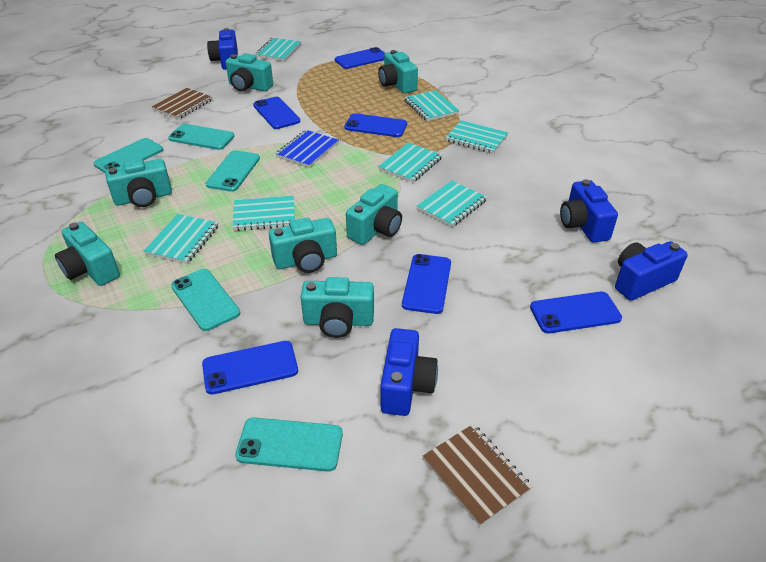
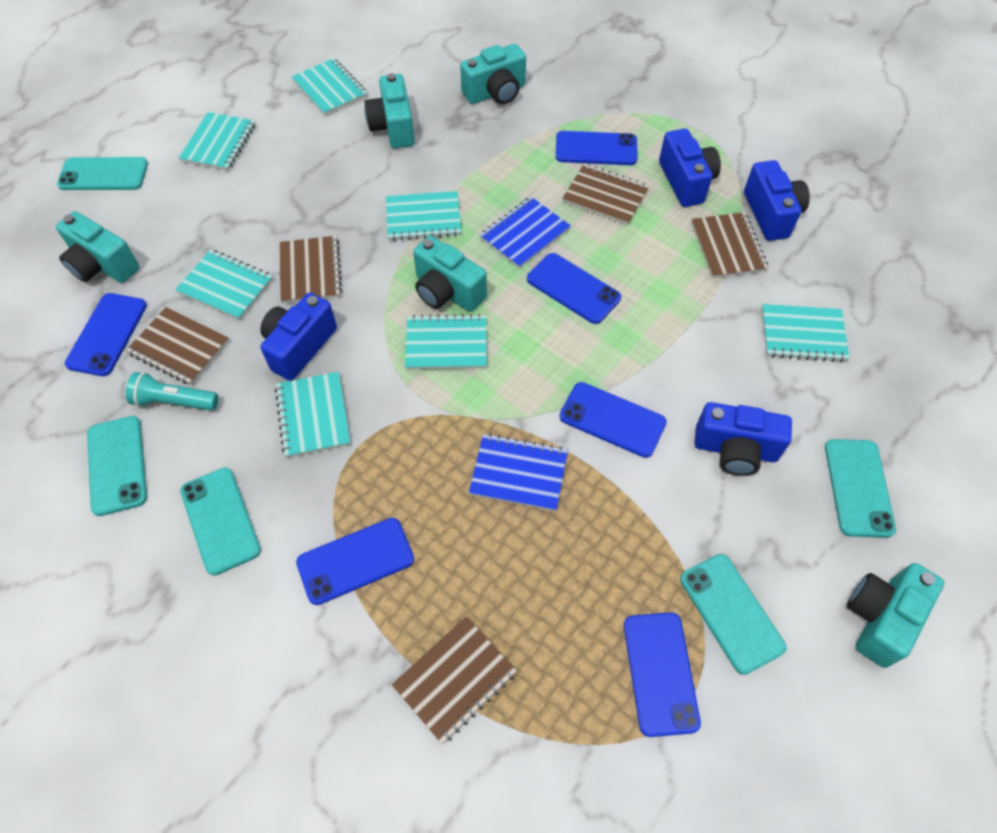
blue notebook: [276,130,338,168] = 1 -> [469,434,568,511] [480,197,571,269] = 2
brown notebook: [152,88,213,119] [423,424,533,526] = 2 -> [126,307,229,385] [279,236,342,304] [392,616,517,744] [562,164,649,225] [691,212,768,278] = 5
turquoise camera: [55,222,120,286] [105,158,172,207] [225,53,273,92] [269,218,337,273] [301,277,374,338] [346,184,402,245] [378,50,418,94] = 7 -> [56,211,140,283] [364,73,415,149] [413,236,487,312] [460,44,526,104] [847,563,945,668] = 5
turquoise flashlight: none = 0 -> [126,372,219,411] = 1

